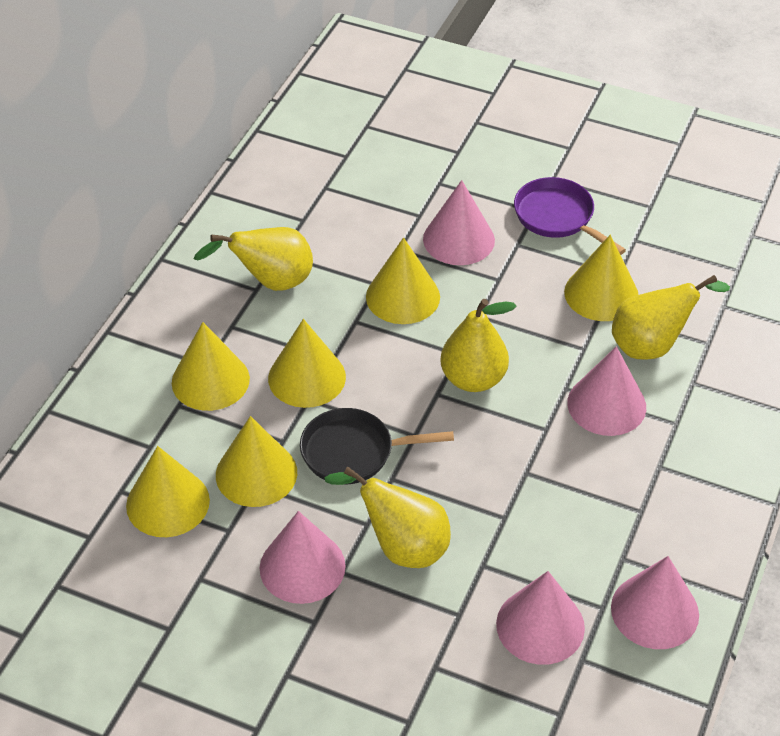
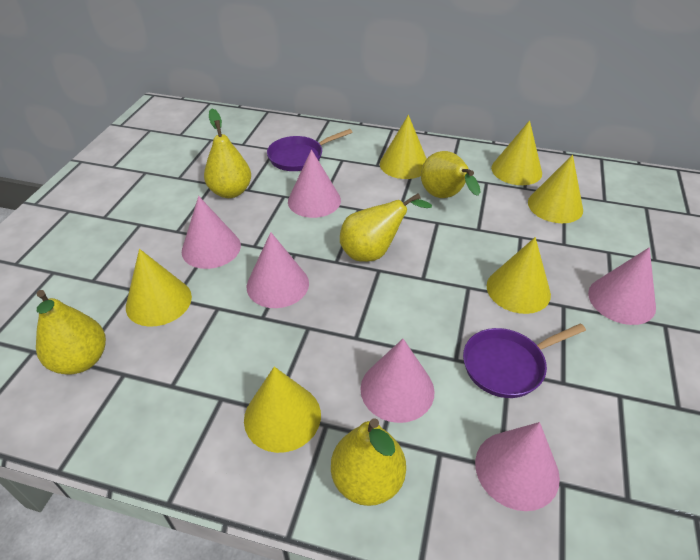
black pan: [300,408,454,484] = 1 -> none = 0
pink cone: [260,511,346,604] [423,180,495,265] [496,571,585,665] [567,346,646,436] [611,556,699,649] = 5 -> [182,196,241,269] [247,232,309,308] [288,149,341,218] [360,339,434,423] [475,422,560,511] [588,247,656,325] = 6
purple pan: [514,177,626,255] = 1 -> [267,129,353,171] [463,323,586,398] = 2
yellow pear: [194,227,313,291] [325,466,451,568] [440,299,517,392] [612,275,730,360] = 4 -> [36,290,106,375] [204,109,251,198] [331,418,406,506] [340,193,432,262] [421,151,480,198] = 5

